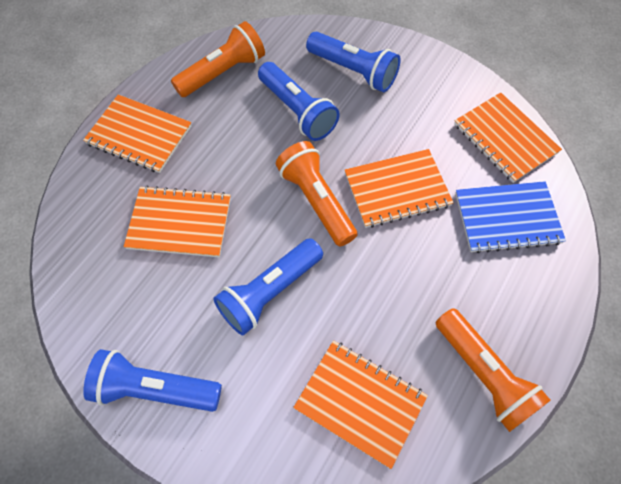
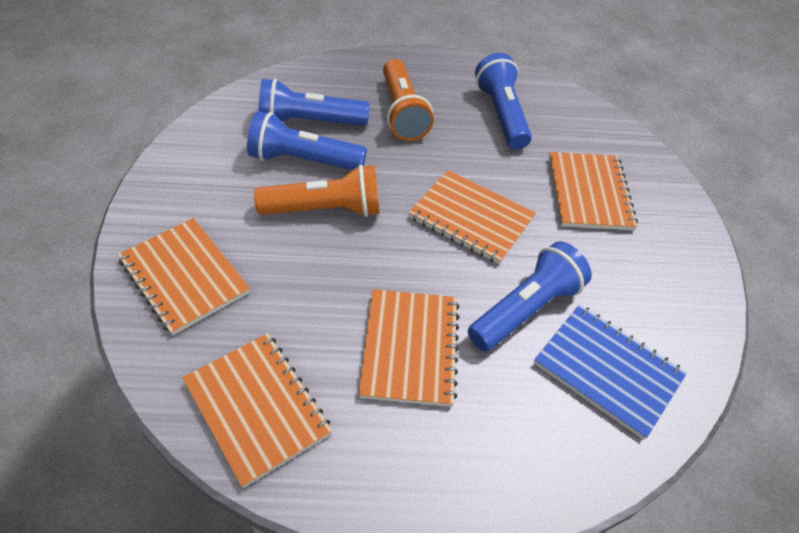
orange flashlight: [171,21,265,97] [276,141,358,247] [436,308,551,432] = 3 -> [254,164,380,217] [383,59,434,141] = 2

